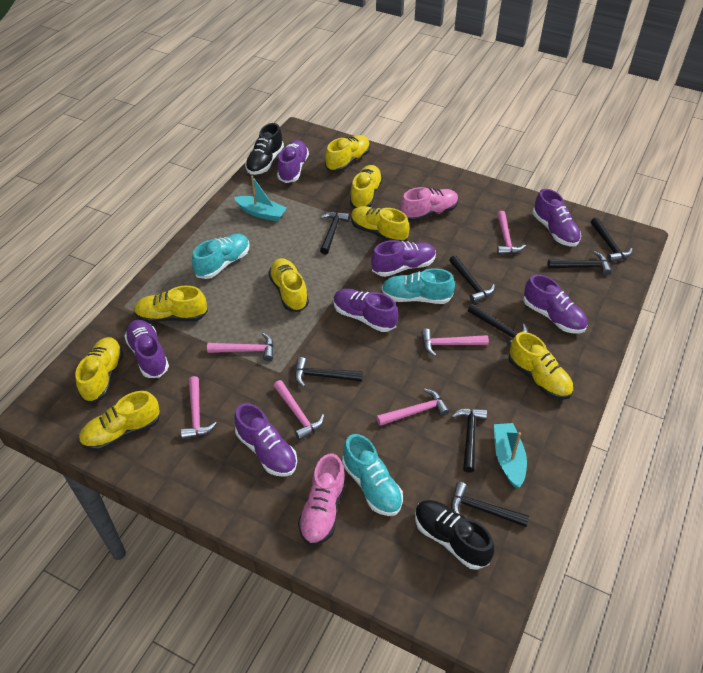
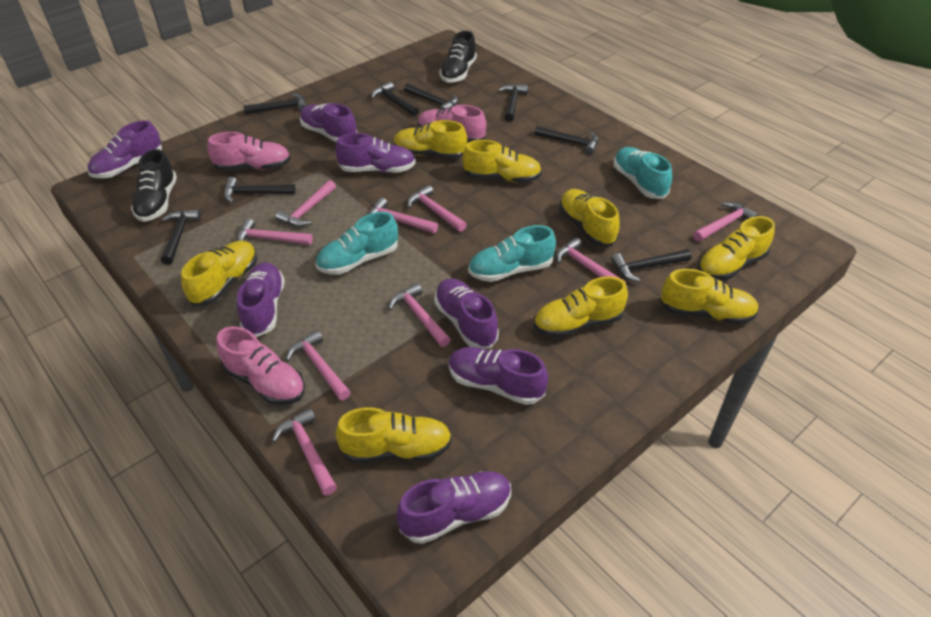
pink hammer: [181,376,217,439] [207,333,274,361] [274,380,324,440] [376,388,449,426] [421,329,489,357] [497,211,526,255] = 6 -> [237,218,313,245] [272,408,337,496] [275,180,336,227] [286,330,351,401] [368,197,438,234] [388,283,451,347] [407,185,467,232] [556,237,626,283] [693,202,759,242] = 9
pink shoe: [298,454,346,545] [400,187,459,222] = 2 -> [207,132,291,171] [216,327,305,405] [418,105,486,143] = 3
turquoise boat: [234,175,287,221] [494,423,527,488] = 2 -> none = 0

